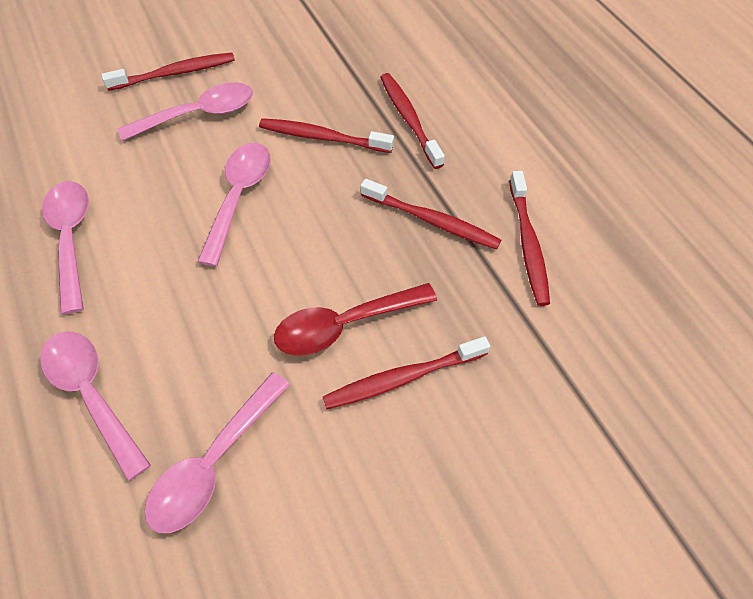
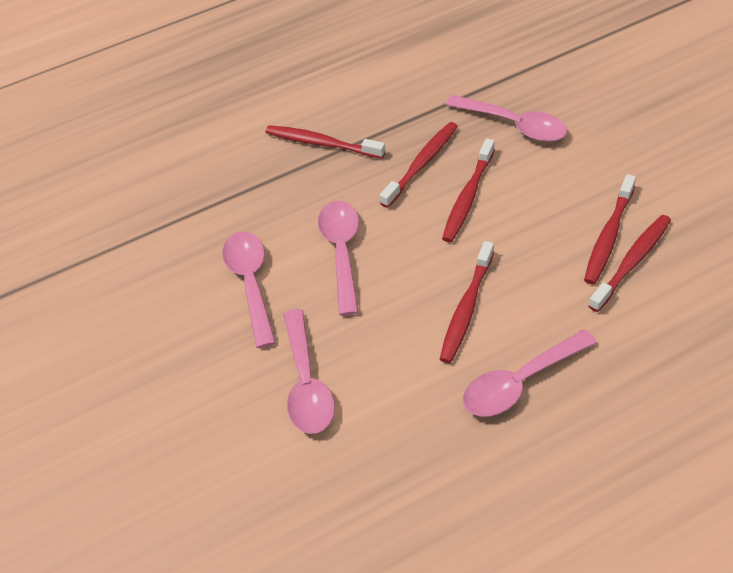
red spoon: [274,283,437,356] = 1 -> none = 0

